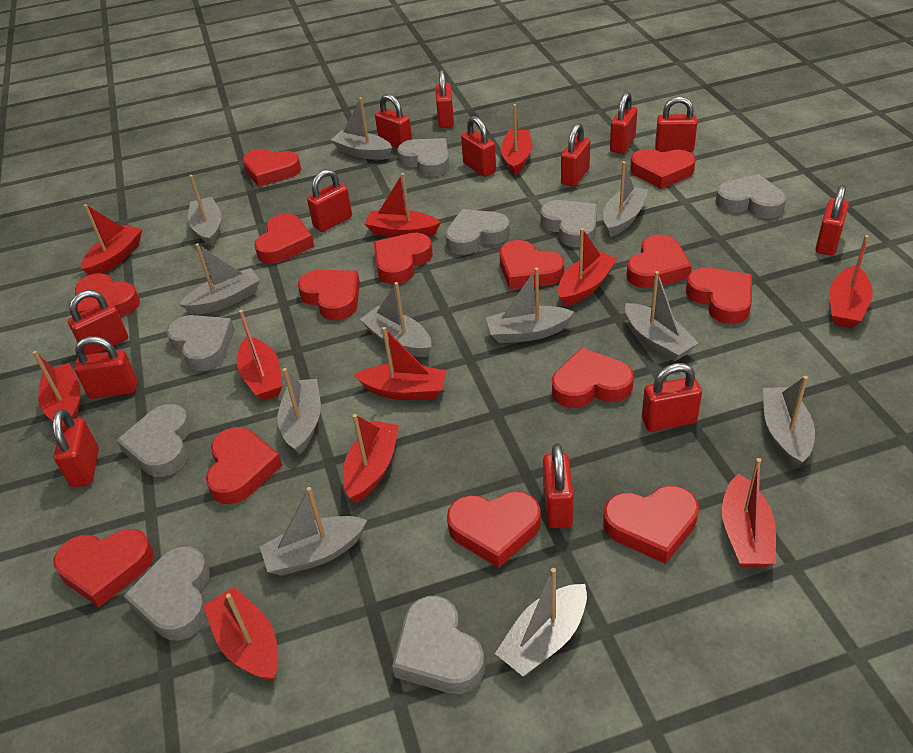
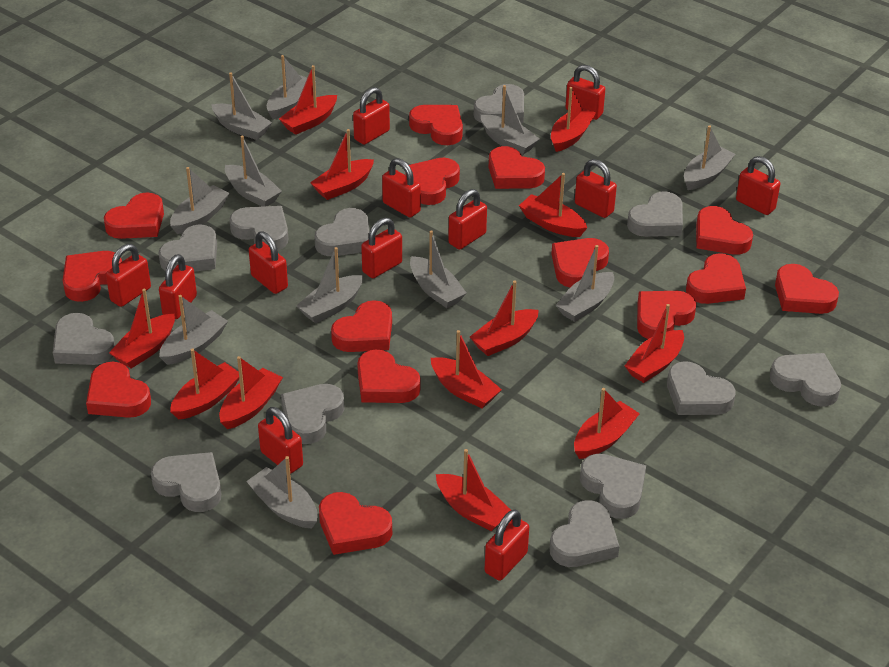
grey heart: [116,404,191,477] [124,546,210,640] [167,315,235,371] [392,596,485,694] [397,138,450,177] [445,209,510,255] [541,200,597,247] [715,174,786,218] = 8 -> [53,313,115,365] [151,452,221,512] [159,224,217,272] [229,206,288,250] [281,384,345,444] [314,208,370,256] [474,84,524,123] [549,500,619,567] [580,454,646,519] [627,191,683,237] [667,361,735,415] [770,353,841,406] = 12
red boat: [33,351,81,422] [81,204,142,275] [203,587,278,681] [237,310,283,401] [343,414,399,503] [354,327,447,400] [365,173,441,237] [501,104,532,175] [558,228,617,306] [722,458,776,567] [829,235,873,328] = 11 -> [109,289,175,369] [170,349,239,420] [219,356,283,429] [279,65,337,135] [310,129,374,200] [431,330,502,408] [436,449,511,531] [470,281,539,356] [519,173,587,237] [551,87,596,152] [574,388,640,459] [625,304,684,383] = 12
red padlock: [53,409,99,487] [68,290,128,355] [74,336,138,399] [307,169,352,232] [375,94,412,148] [435,70,454,128] [461,116,496,177] [543,444,574,528] [561,123,590,187] [610,92,637,154] [642,363,702,432] [655,96,697,152] [815,185,849,256] = 13 -> [106,244,151,307] [159,254,197,319] [249,231,288,294] [258,407,303,474] [353,87,390,145] [361,218,402,278] [382,158,421,218] [448,189,487,250] [485,509,529,581] [566,65,605,120] [575,159,617,218] [736,156,780,215] = 12

